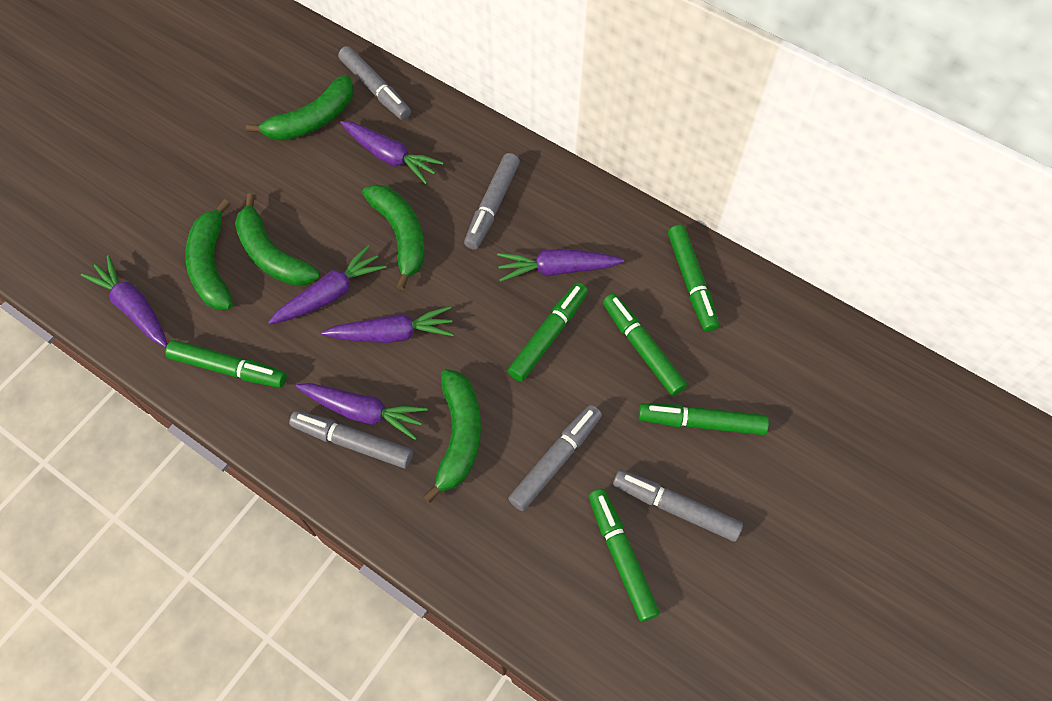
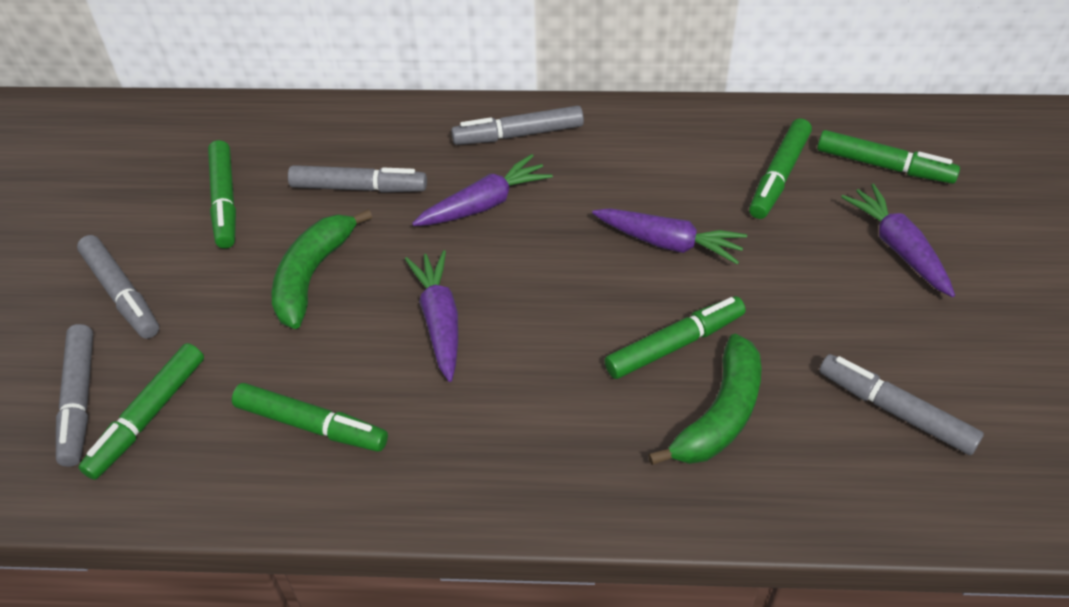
green banana: [185,199,233,310] [235,193,320,286] [246,75,354,141] [362,185,425,290] [423,369,481,503] = 5 -> [271,209,372,329] [648,334,762,465] = 2
purple carrot: [81,255,167,347] [268,245,387,324] [296,383,428,440] [322,306,454,343] [340,121,444,184] [497,249,624,282] = 6 -> [405,250,458,382] [412,154,553,226] [592,208,747,265] [841,184,955,297] = 4

